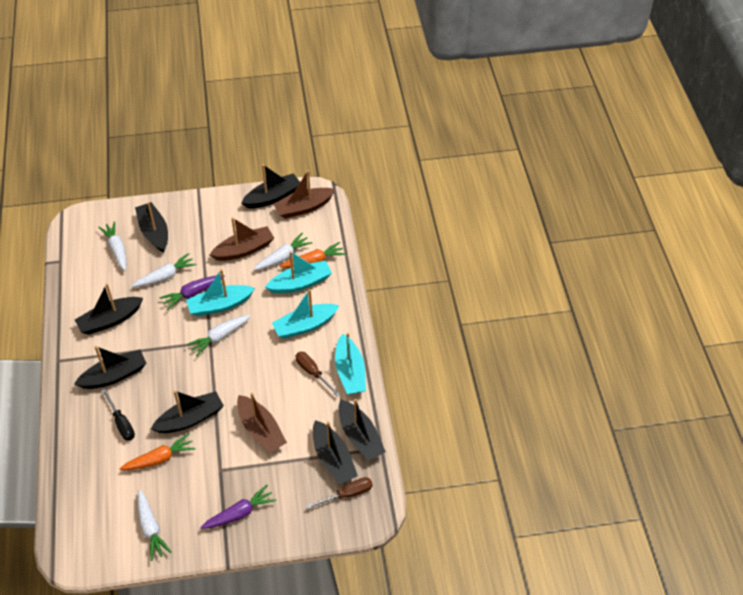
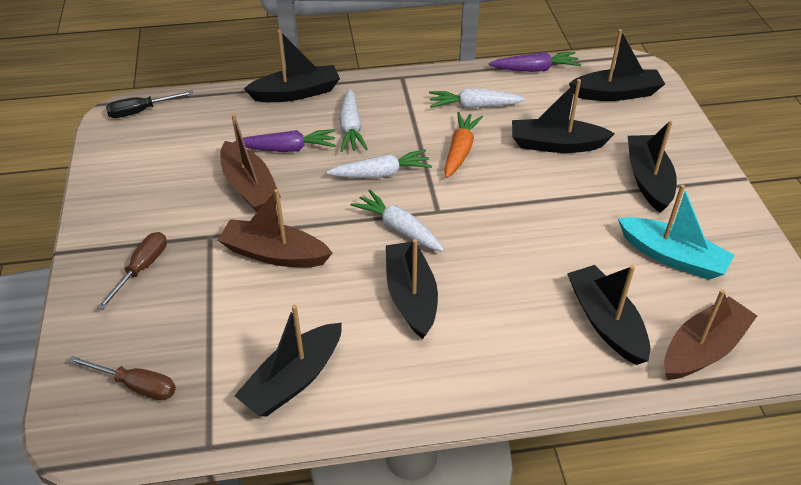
orange carrot: [120,433,196,470] [280,242,346,268] = 2 -> [444,112,483,178] = 1
turquoise boat: [186,269,255,316] [265,251,332,294] [272,289,340,339] [335,333,366,394] = 4 -> [618,185,735,280] = 1
white carrot: [98,221,126,271] [132,253,197,287] [137,489,172,561] [187,315,251,356] [253,233,312,270] = 5 -> [326,149,432,178] [339,89,368,152] [351,190,444,252] [429,88,525,109] = 4

